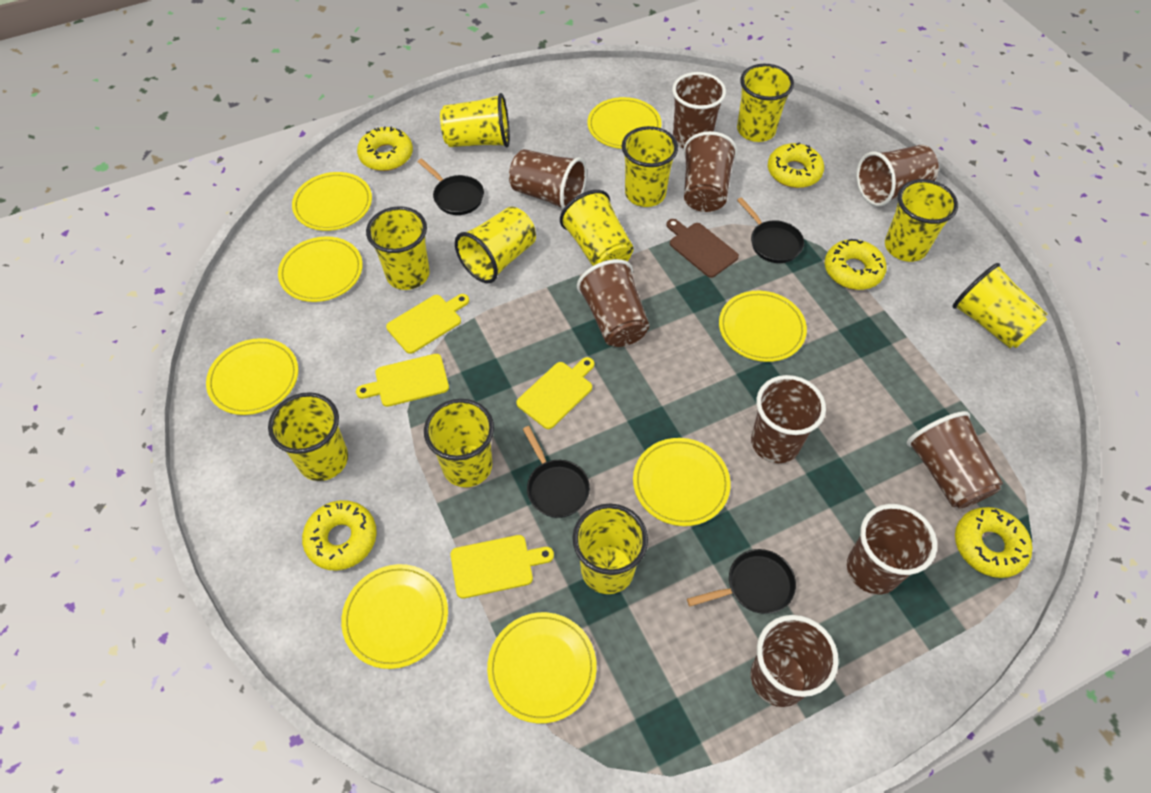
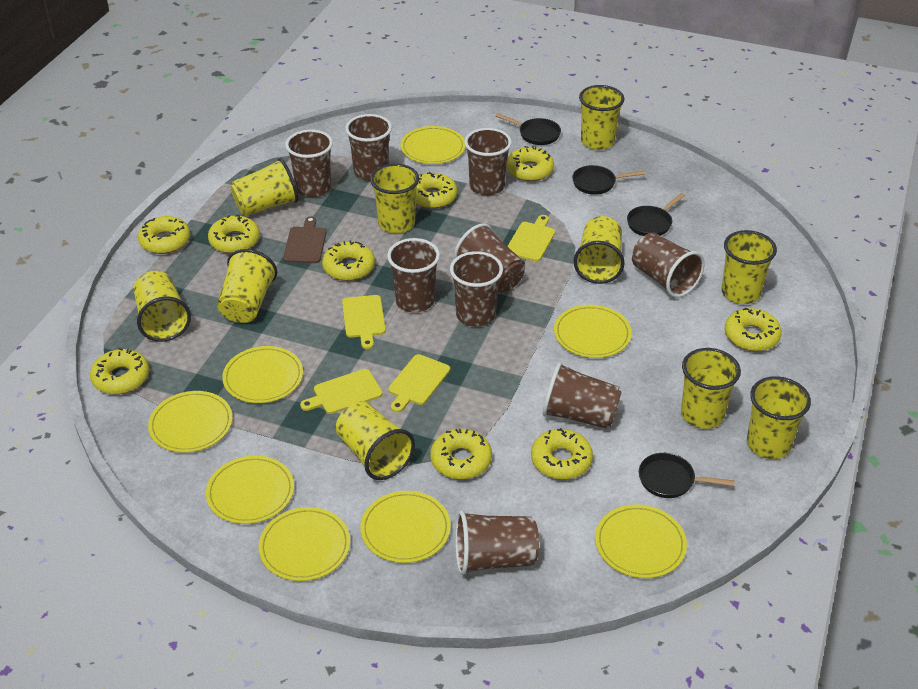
yellow cup: [268,392,348,481] [366,206,430,290] [424,399,494,487] [440,93,510,147] [455,206,536,283] [560,190,634,266] [573,504,648,594] [622,126,678,207] [737,64,794,142] [885,179,958,262] [952,263,1048,348] = 11 -> [133,271,191,342] [217,249,277,323] [230,158,298,216] [336,401,415,480] [370,164,419,234] [573,216,625,284] [579,85,624,150] [681,348,741,429] [722,230,777,304] [747,376,811,459] = 10
yellow donut: [302,500,377,571] [357,127,413,171] [768,142,824,188] [825,239,887,290] [955,507,1032,578] = 5 -> [90,348,149,394] [138,216,190,254] [208,215,260,254] [322,241,375,281] [415,172,457,209] [430,429,492,479] [506,146,554,181] [531,428,593,480] [725,308,782,351] = 9

